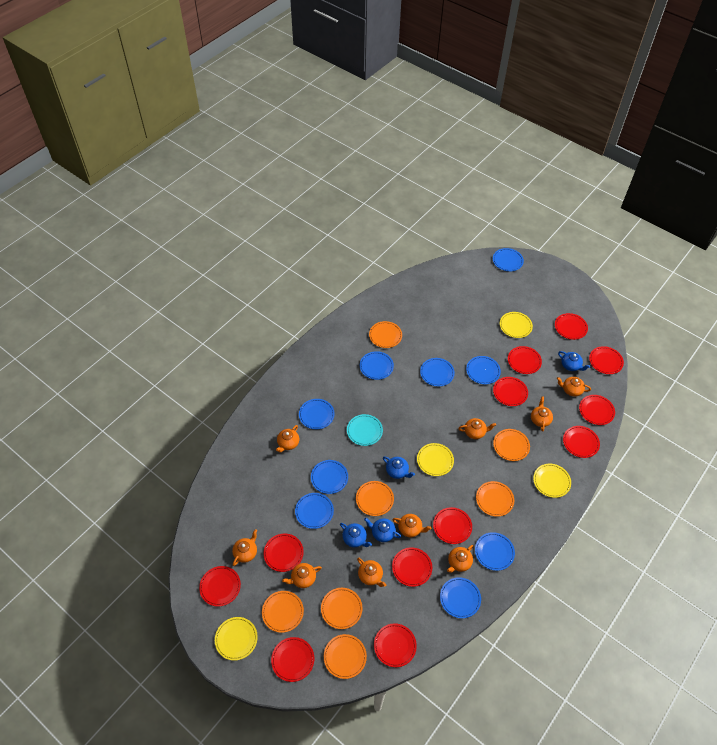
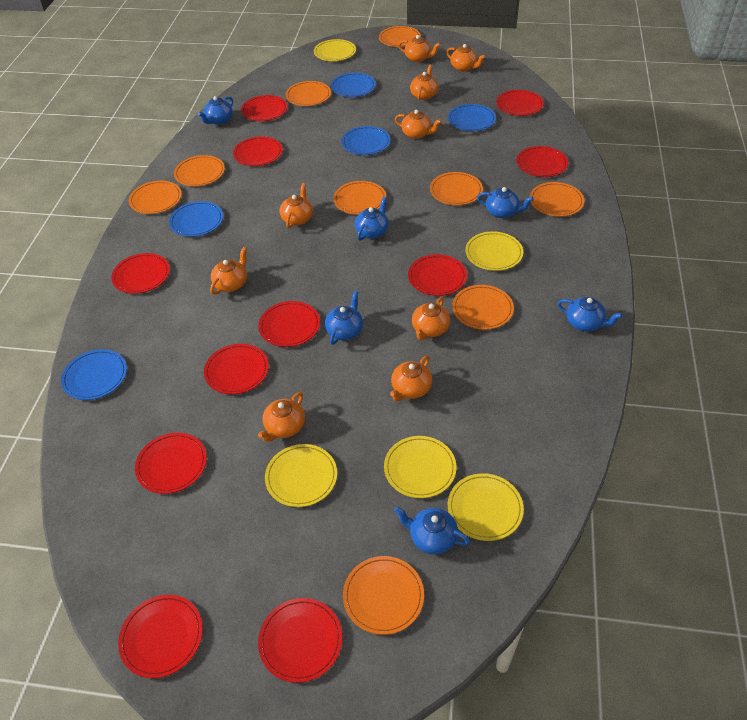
blue plate: [295,493,334,529] [299,399,335,430] [311,460,348,494] [360,351,394,380] [420,358,455,386] [440,577,481,618] [466,356,501,384] [475,532,515,571] [493,248,524,271] = 9 -> [61,349,127,400] [169,201,223,237] [331,73,376,97] [341,126,390,155] [448,104,496,131] = 5
blue teapot: [340,523,372,547] [364,518,401,542] [383,456,415,479] [558,351,590,371] = 4 -> [198,96,233,125] [325,291,363,345] [355,196,389,241] [394,507,470,554] [477,187,534,218] [557,297,623,331] = 6
orange plate: [262,591,304,633] [321,588,363,629] [324,634,367,679] [356,481,394,516] [369,321,402,348] [476,481,514,517] [493,429,530,461] = 7 -> [129,181,182,214] [174,155,225,186] [286,81,331,106] [333,181,386,215] [343,556,424,635] [379,26,421,47] [430,172,483,205] [452,285,514,330] [530,182,584,217] = 9
red plate: [199,566,241,606] [263,534,304,572] [271,637,314,682] [374,623,417,667] [392,547,432,587] [433,507,472,544] [493,377,528,406] [508,346,542,374] [555,313,588,340] [563,426,600,458] [579,395,615,425] [589,346,624,374] = 12 -> [111,253,170,294] [118,595,203,678] [135,433,207,494] [204,344,269,394] [233,136,283,166] [241,95,287,121] [258,301,320,347] [258,598,342,683] [408,254,467,296] [496,90,544,116] [516,146,568,177] = 11
turquoise plate: [347,414,383,446] = 1 -> none = 0
yellow plate: [215,617,258,661] [417,443,454,476] [500,312,533,338] [533,464,571,498] = 4 -> [265,444,337,507] [314,39,356,61] [384,436,456,498] [448,473,524,541] [465,231,523,271] = 5

